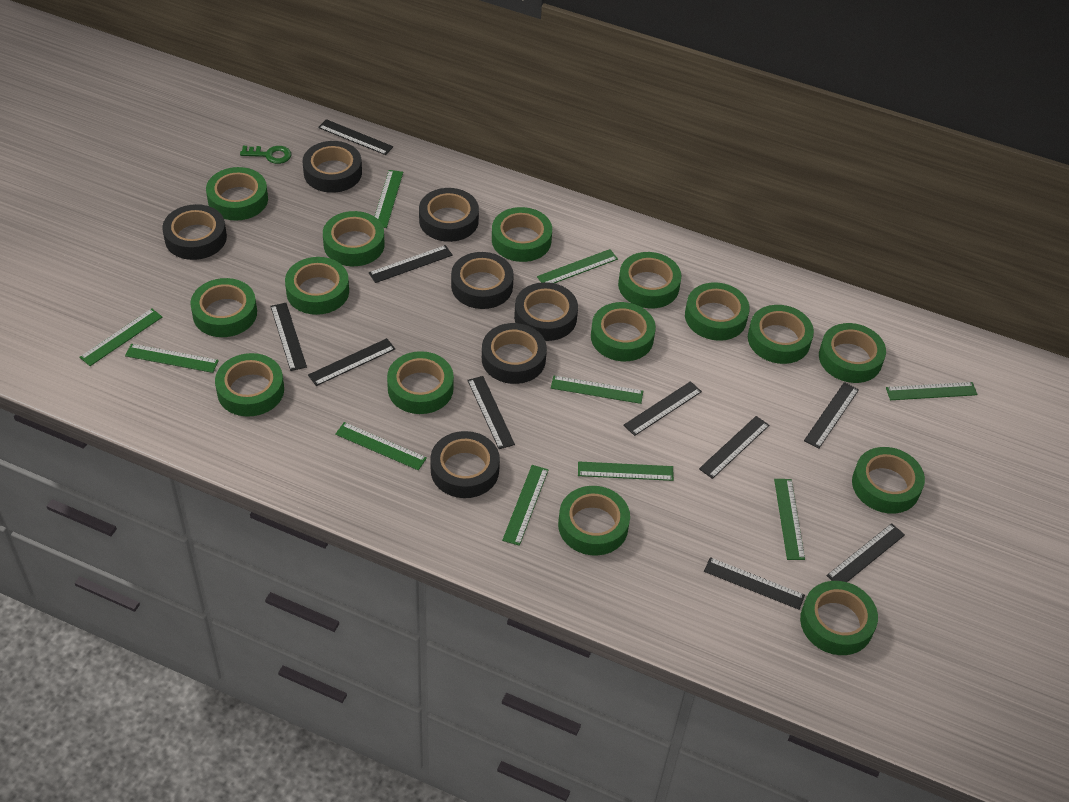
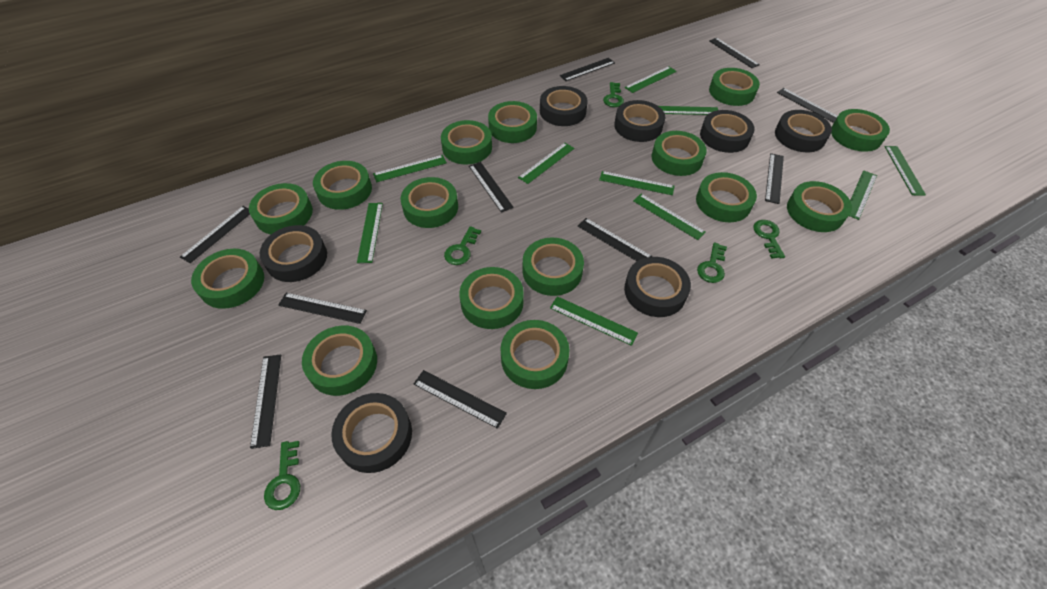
green key: [240,146,291,164] = 1 -> [264,441,300,510] [444,226,481,265] [603,82,624,107] [697,242,727,283] [753,220,785,259] = 5

